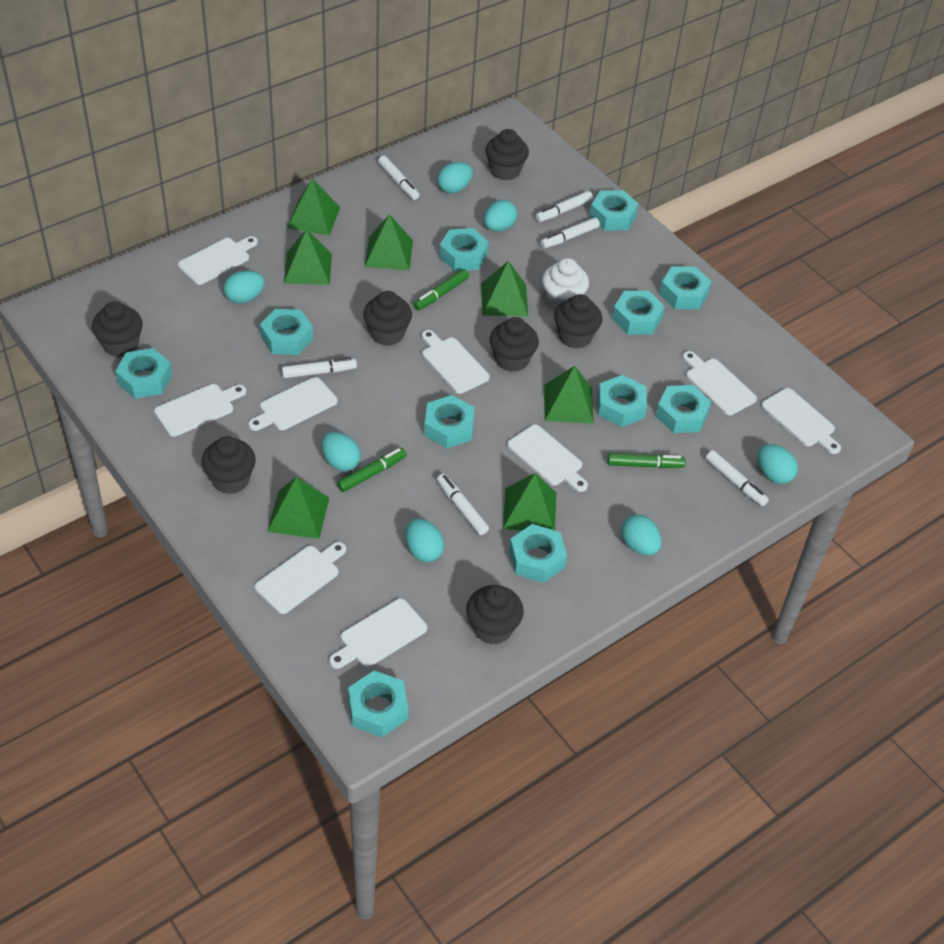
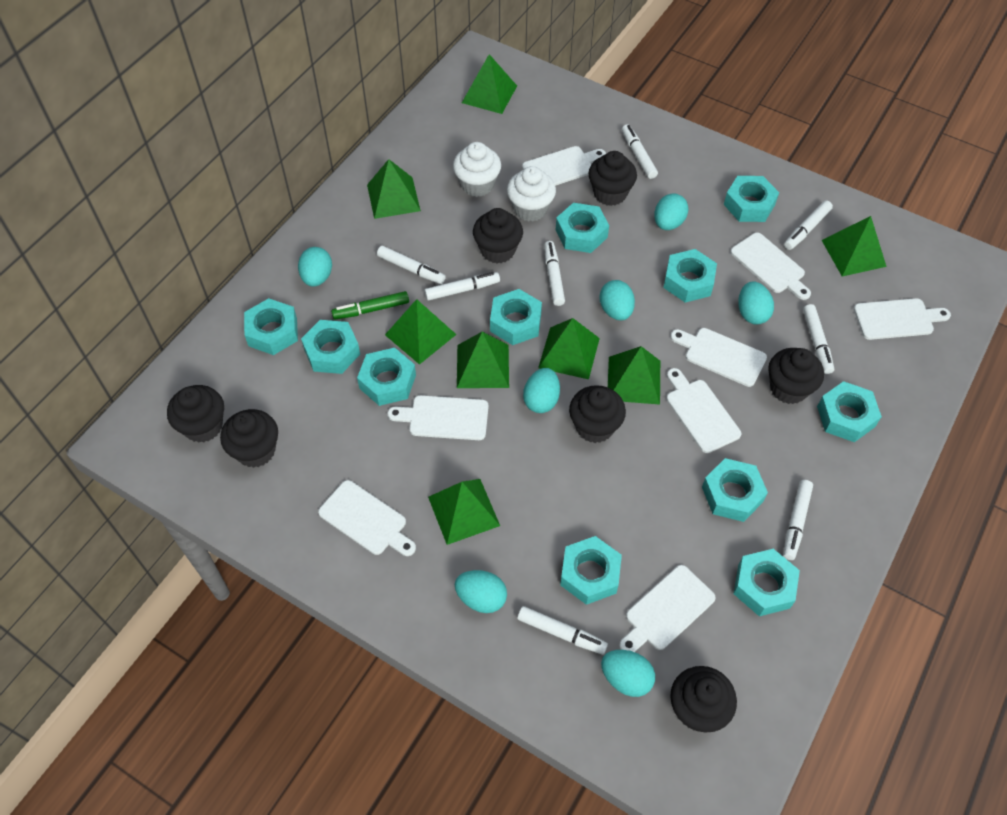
green marker: [337,448,407,492] [413,269,469,310] [607,453,686,468] = 3 -> [331,291,409,320] = 1
green pyramid: [267,477,329,539] [284,229,332,285] [287,178,340,236] [365,214,413,270] [481,261,528,317] [503,473,556,531] [544,366,594,424] = 7 -> [367,159,421,219] [385,299,457,365] [428,479,500,545] [457,332,509,388] [462,54,517,114] [538,318,600,379] [608,346,660,405] [822,216,887,276] = 8
white cupcake: [542,258,589,310] = 1 -> [453,142,501,197] [507,166,556,222] = 2
white cutting board: [154,384,246,437] [178,236,258,285] [248,377,337,431] [255,542,346,614] [329,599,427,669] [422,330,490,394] [507,425,588,492] [683,351,757,415] [761,388,841,454] = 9 -> [318,480,416,556] [388,395,489,440] [522,146,606,186] [619,565,716,652] [666,368,741,453] [670,328,767,387] [730,233,811,300] [854,298,951,340] = 8
white marker: [282,357,357,378] [378,156,419,200] [437,474,489,535] [535,191,593,222] [540,217,600,248] [706,450,769,506] = 6 -> [377,246,446,284] [424,272,500,301] [517,606,608,655] [544,241,565,306] [622,124,658,179] [783,480,813,560] [784,201,833,250] [803,304,834,374] = 8

